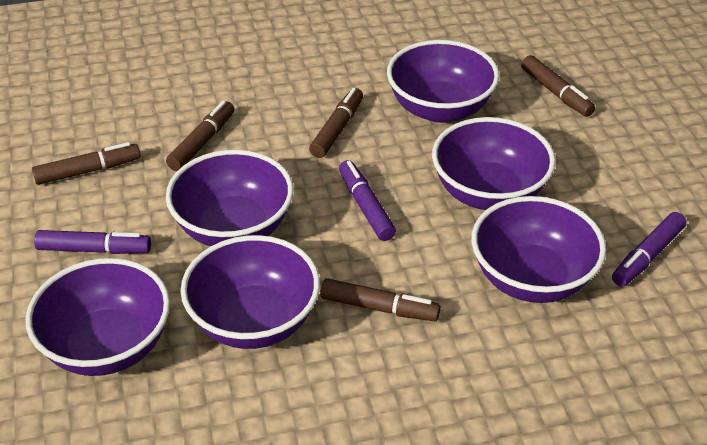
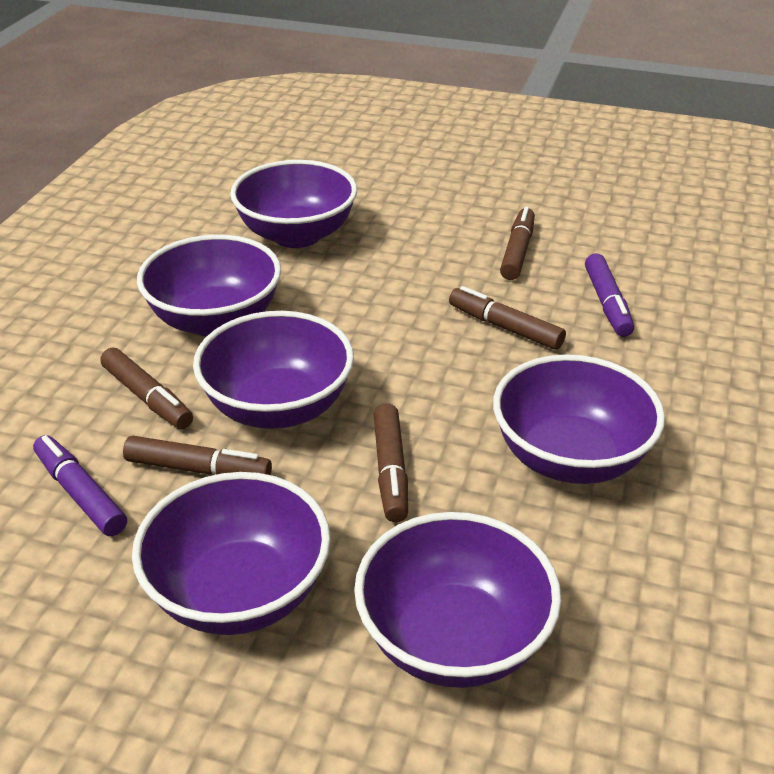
purple marker: [34,230,151,254] [339,160,396,241] [612,212,686,287] = 3 -> [33,435,127,536] [585,253,634,337] = 2

